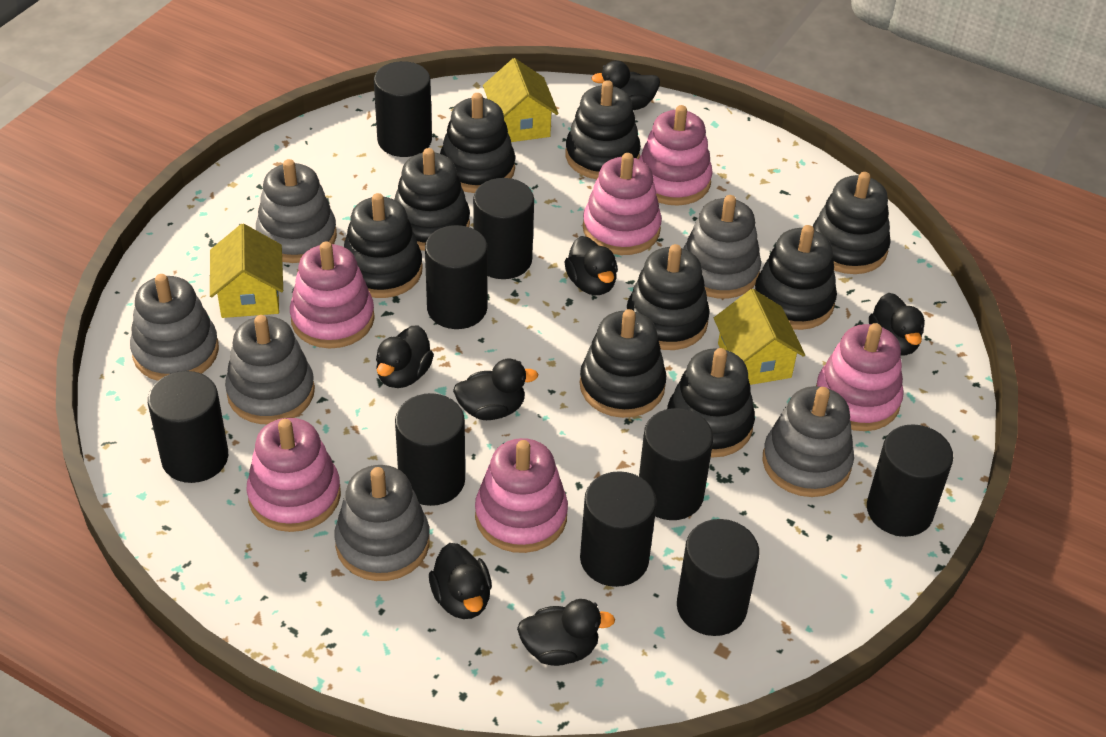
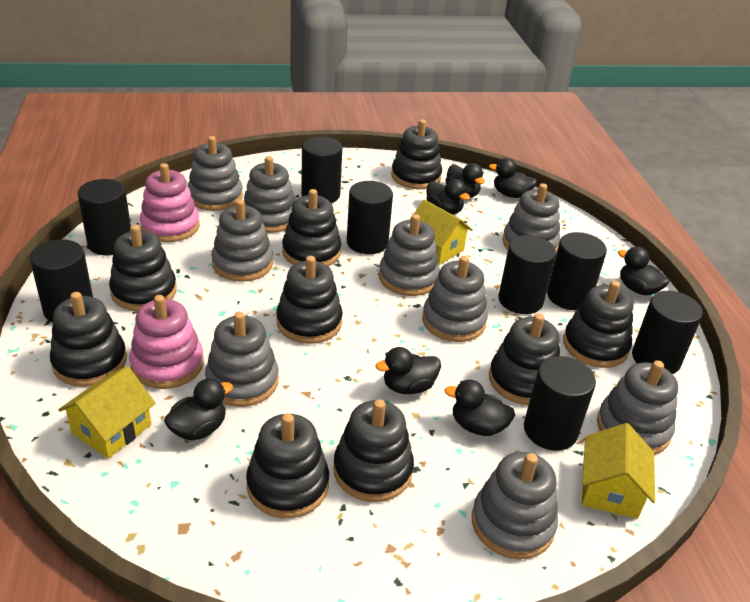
black cylinder: [148,371,228,483] [374,61,432,157] [395,393,465,506] [425,225,488,329] [473,178,534,279] [580,471,657,587] [639,408,714,520] [677,519,760,636] [867,424,953,537] = 9 -> [30,239,93,323] [78,179,131,256] [301,136,342,203] [347,181,393,254] [498,235,556,314] [524,356,596,451] [547,232,607,310] [632,291,703,374] = 8
grey stacking toy: [130,274,219,381] [225,315,315,424] [256,159,337,263] [334,465,430,581] [683,195,761,299] [762,386,854,497] = 6 -> [188,136,243,211] [205,312,279,407] [211,199,273,282] [244,156,295,233] [379,214,440,296] [422,256,488,342] [472,452,558,560] [502,183,560,252] [597,360,678,455] = 9
pink stacking toy: [247,418,341,532] [290,241,375,348] [475,438,568,553] [583,153,662,255] [639,105,713,206] [816,323,904,431] = 6 -> [129,295,204,389] [140,163,200,242] = 2

